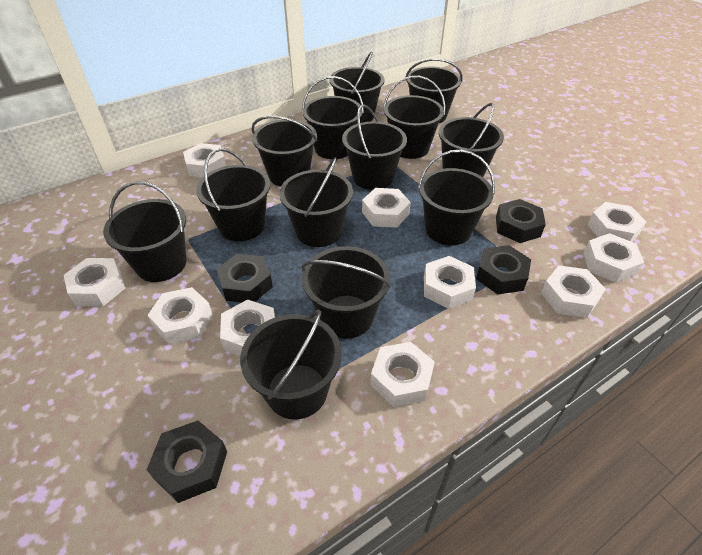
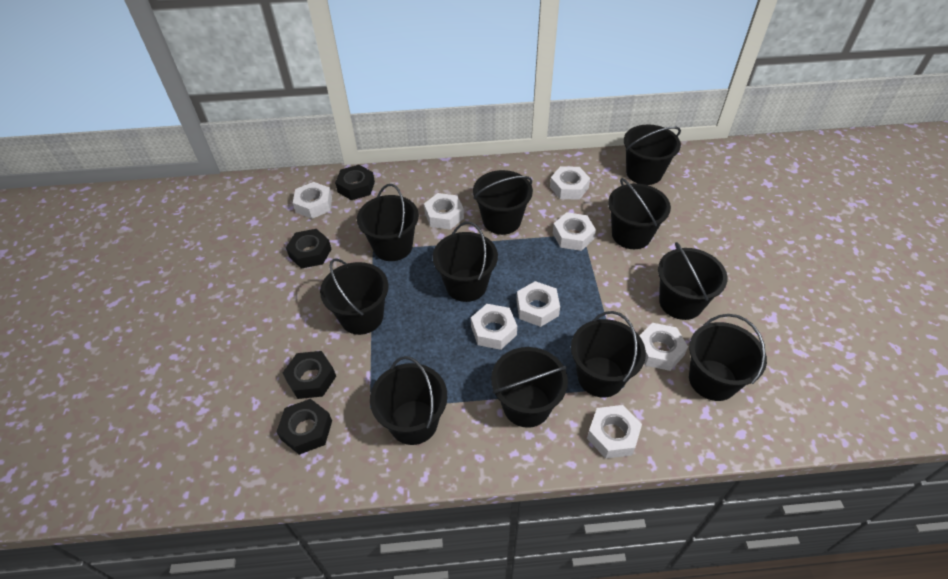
black bucket: [103,181,186,282] [196,148,270,241] [240,309,342,420] [252,116,317,187] [279,157,353,247] [301,246,391,339] [302,76,364,159] [329,52,385,123] [342,105,407,190] [383,76,445,159] [405,58,463,123] [418,149,495,245] [439,103,504,177] = 13 -> [320,259,388,335] [357,184,419,261] [370,356,447,445] [433,222,498,302] [473,170,533,235] [491,347,568,428] [571,311,646,397] [608,178,671,249] [624,125,681,185] [658,242,728,320] [689,314,767,401] = 11
white nut: [64,258,126,306] [147,287,213,345] [183,143,226,178] [220,299,275,356] [362,188,411,228] [371,342,435,407] [424,256,476,309] [541,265,606,318] [583,233,644,283] [588,202,646,242] = 10 -> [293,182,332,219] [424,193,464,230] [471,304,517,350] [517,281,560,327] [550,166,590,200] [553,212,596,251] [587,405,642,459] [639,323,688,371] = 8

